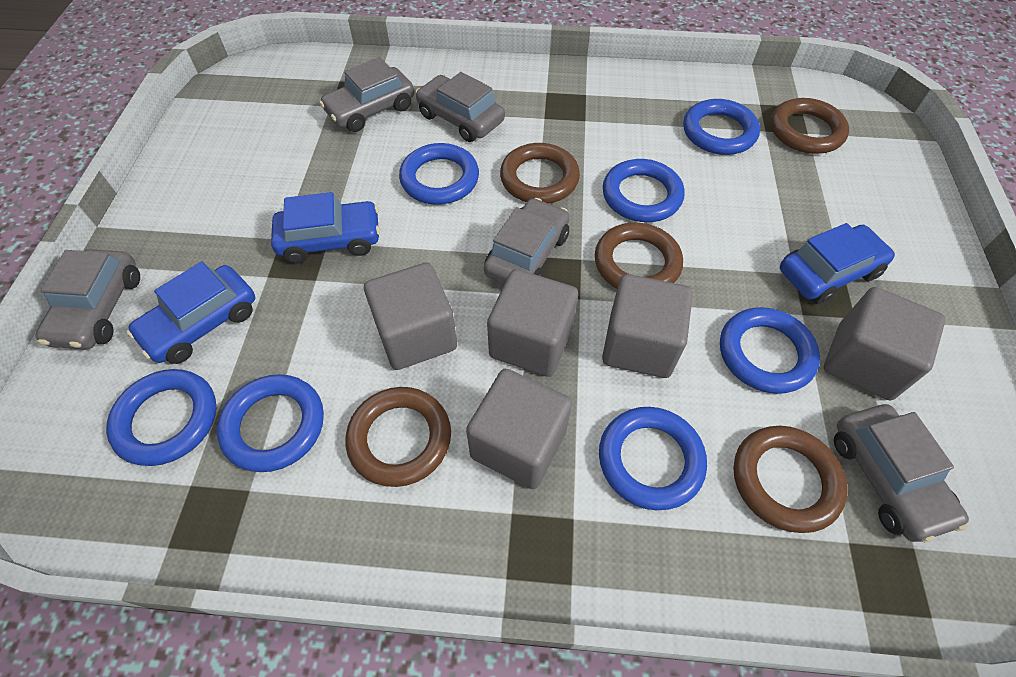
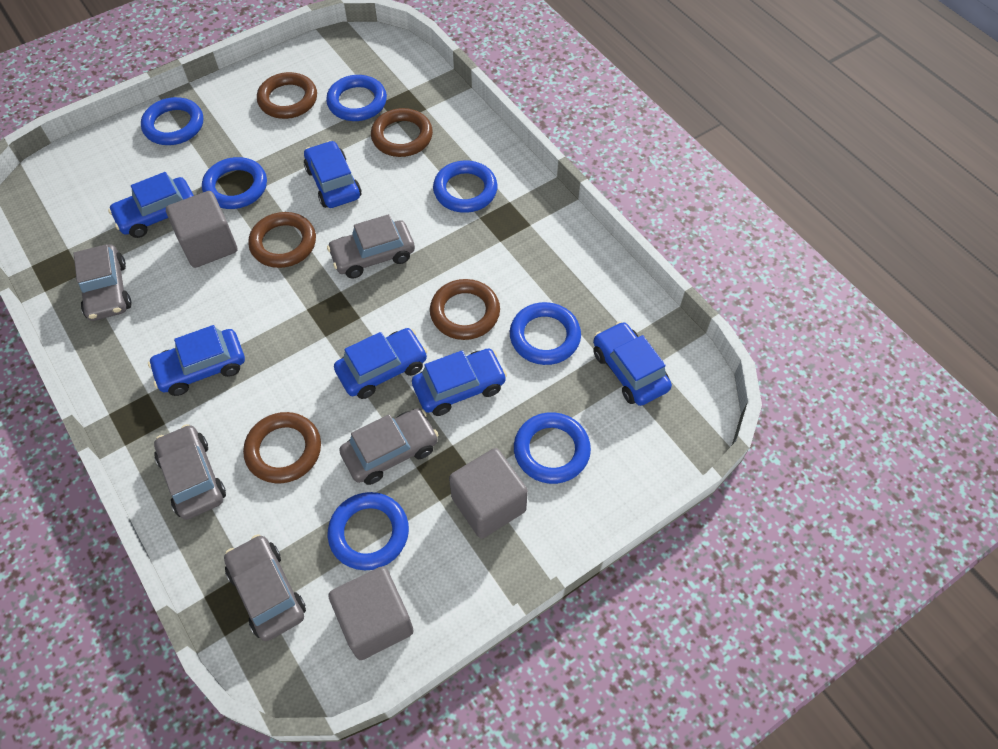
blue car: [127,261,255,364] [271,192,380,264] [780,223,895,304] = 3 -> [108,172,194,238] [148,325,245,396] [304,140,361,208] [334,328,428,399] [412,349,507,416] [593,322,672,406] = 6
grey cube: [364,262,457,370] [466,369,572,489] [487,269,578,377] [602,274,693,378] [824,287,946,400] = 5 -> [166,191,237,268] [328,566,414,660] [449,448,528,539] = 3

